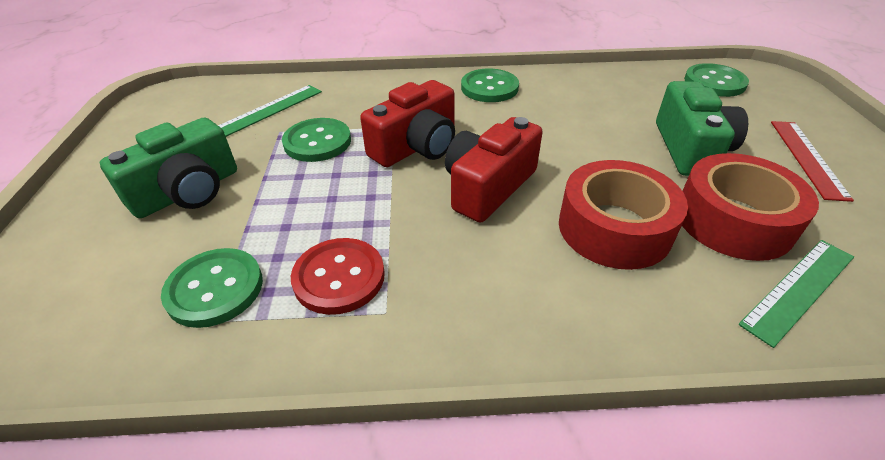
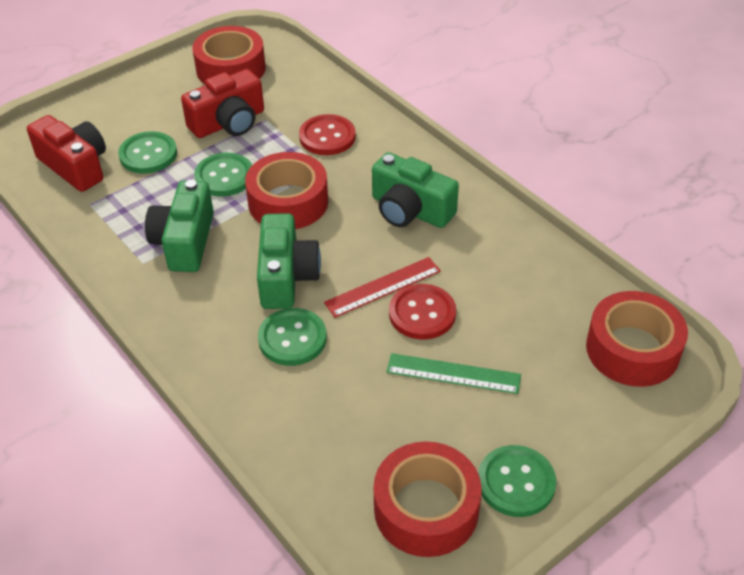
green camera: [100,117,237,218] [656,81,748,176] = 2 -> [145,180,214,272] [257,213,321,309] [372,152,459,228] = 3
green ruler: [218,85,322,137] [738,240,854,348] = 2 -> [386,353,521,394] = 1
red button: [291,238,385,315] = 1 -> [299,114,356,155] [389,284,456,340] = 2
red tape: [559,160,688,270] [682,153,819,261] = 2 -> [193,26,266,84] [245,152,328,229] [374,441,482,557] [586,291,688,387] = 4

